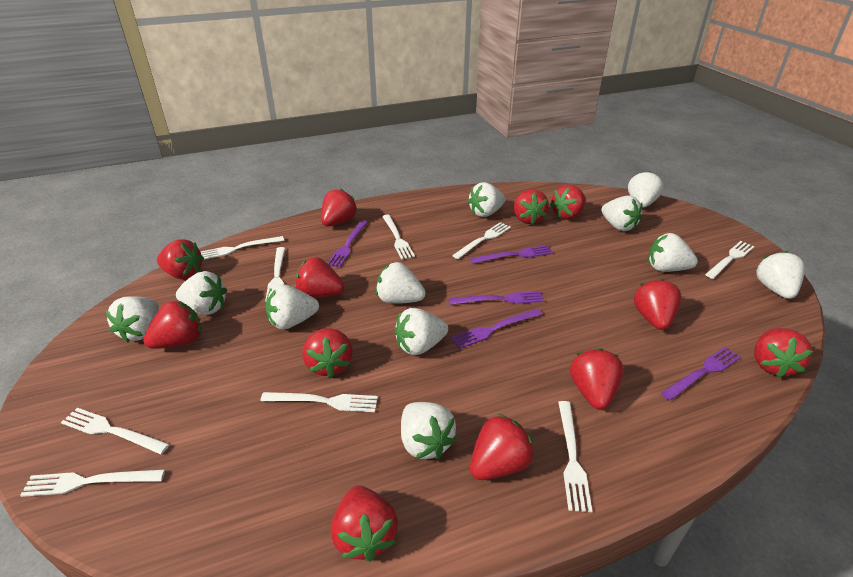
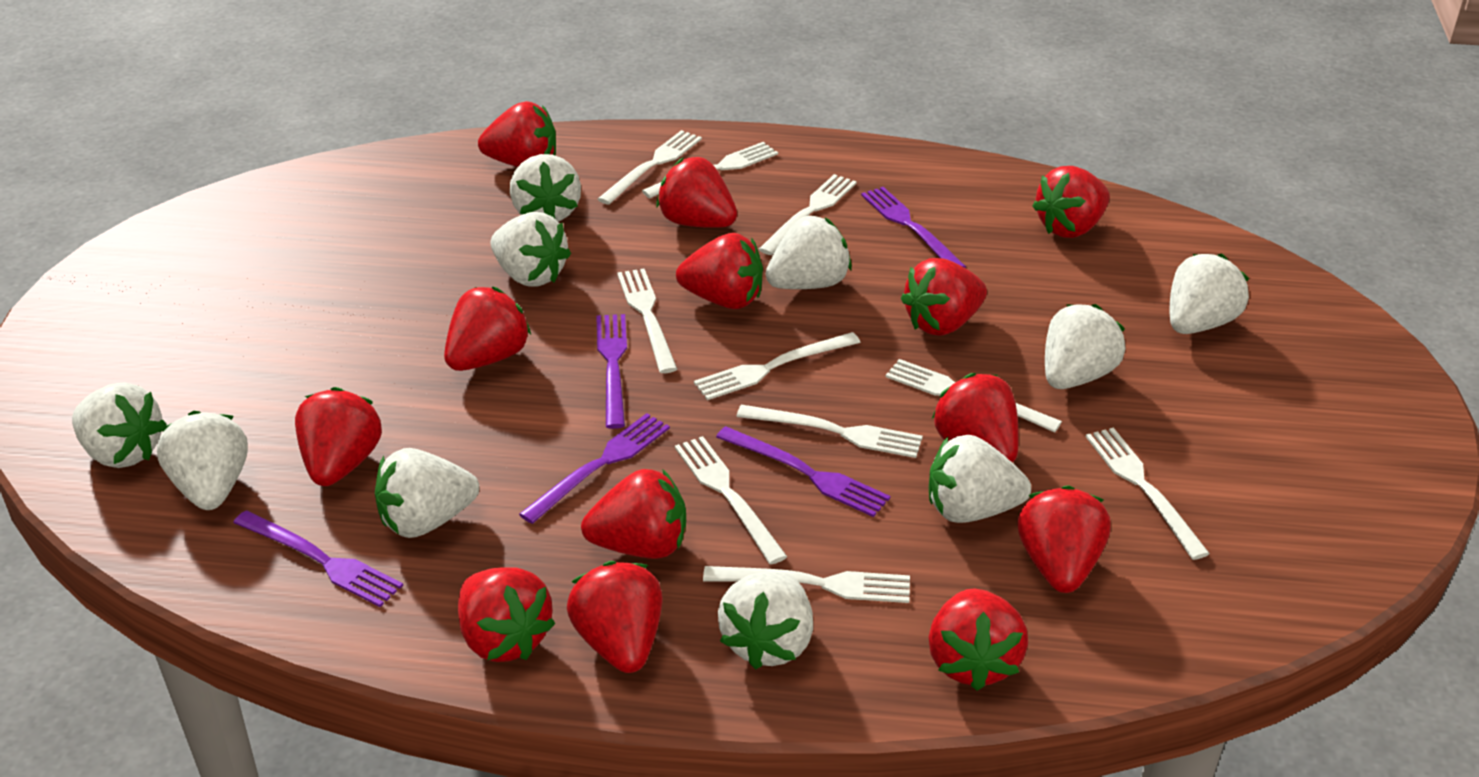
red strawberry: [143,300,201,349] [157,239,204,280] [295,257,345,298] [303,328,353,378] [321,188,357,226] [331,485,398,562] [470,414,535,480] [514,189,549,225] [550,185,586,219] [570,348,624,410] [634,278,682,330] [754,328,813,378] = 12 -> [295,387,382,486] [444,287,531,371] [458,567,555,662] [478,101,556,167] [567,561,662,673] [581,469,686,559] [657,157,737,228] [676,233,763,309] [901,258,987,336] [929,588,1028,691] [932,373,1019,462] [1018,485,1111,593] [1032,166,1110,238] = 13
white fork: [20,469,165,497] [61,408,170,454] [200,236,284,260] [260,392,378,412] [265,247,285,302] [382,215,415,260] [452,222,511,259] [558,401,592,512] [705,241,755,279] = 9 -> [598,130,702,205] [617,269,677,373] [642,142,778,198] [675,436,787,564] [694,332,861,400] [703,566,910,603] [736,405,923,458] [758,174,857,255] [886,359,1062,433] [1086,428,1210,560] = 10
white strawberry: [106,296,159,342] [176,271,227,315] [265,284,319,330] [376,262,426,304] [395,308,448,355] [401,402,457,459] [468,182,505,217] [601,195,642,231] [628,171,663,208] [648,233,698,272] [756,251,805,299] = 11 -> [72,382,167,468] [157,411,248,510] [375,448,479,538] [491,212,571,287] [510,154,581,222] [718,571,813,669] [766,216,852,289] [929,435,1031,523] [1045,304,1126,389] [1170,254,1249,334] = 10

